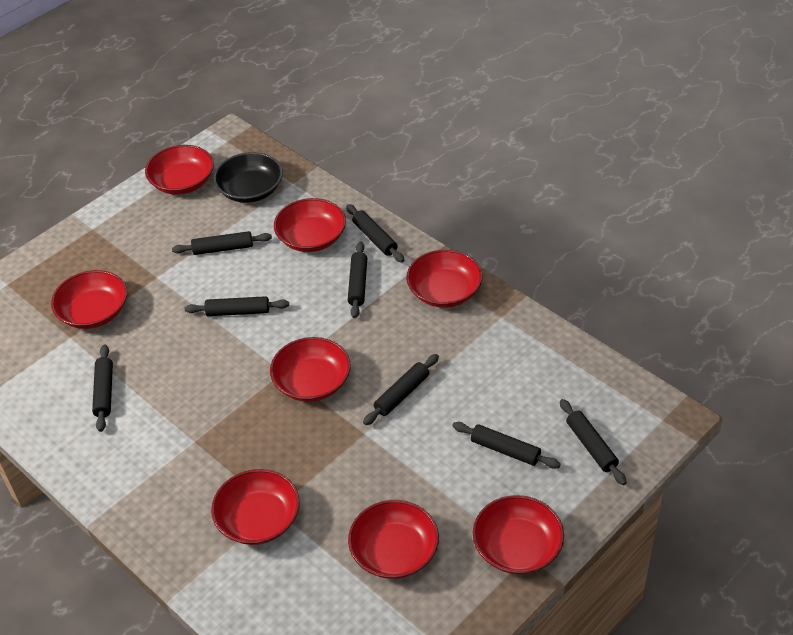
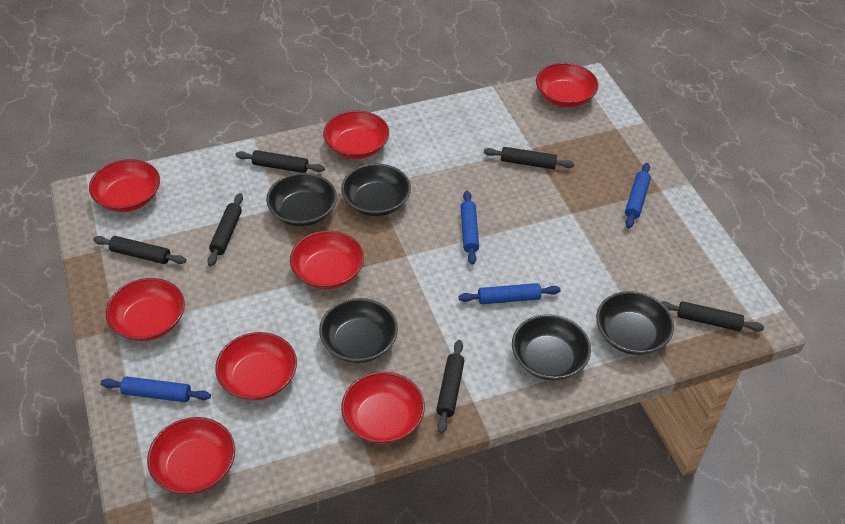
black bowl: [213,152,283,203] = 1 -> [266,173,337,226] [319,298,398,363] [341,163,411,216] [512,314,591,381] [596,291,674,355] = 5
black rolling pin: [92,345,113,432] [172,231,272,255] [185,296,289,316] [346,204,404,262] [348,241,367,318] [363,354,439,425] [452,422,561,469] [560,399,627,485] = 8 -> [93,236,186,264] [207,193,243,266] [236,150,325,173] [436,340,464,433] [484,147,575,169] [661,301,764,331] = 6
blue rolling pin: none = 0 -> [101,376,211,402] [459,283,561,304] [460,191,479,265] [625,163,651,228] = 4

